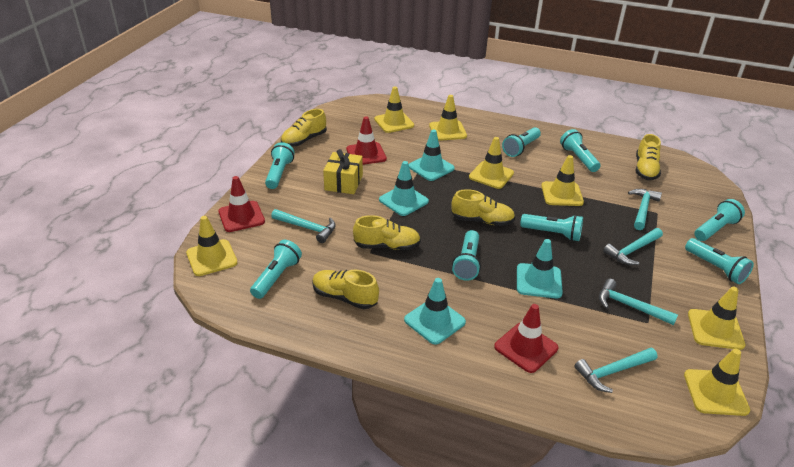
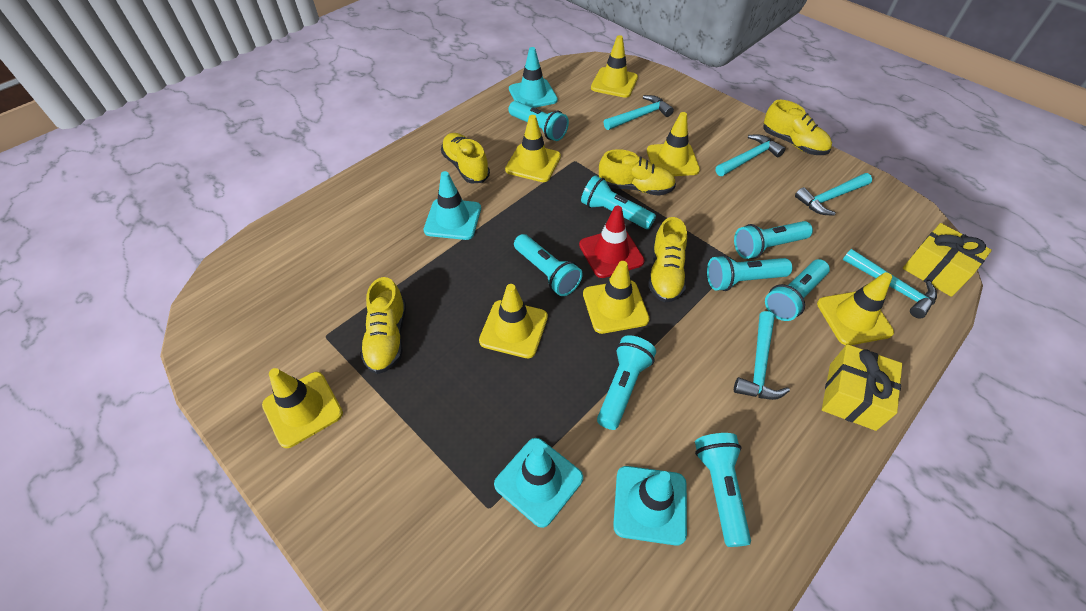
red traffic cone: [218,176,265,232] [346,116,387,165] [494,304,558,373] = 3 -> [579,206,645,278] = 1
yellow gift: [323,149,363,194] = 1 -> [822,344,902,431] [903,223,992,297] = 2

